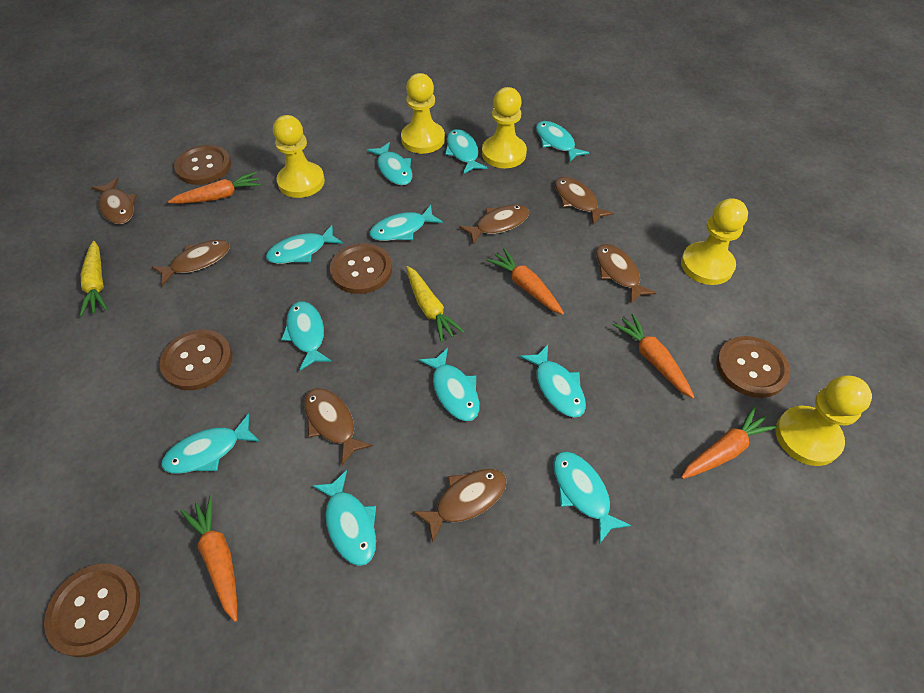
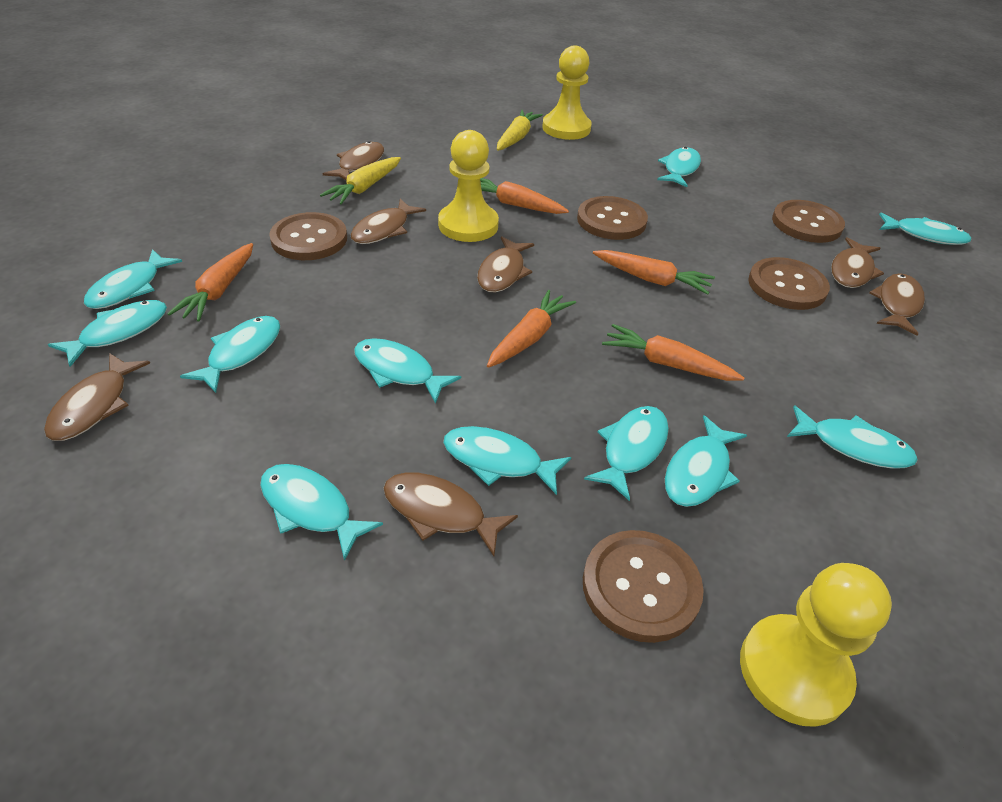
yellow pawn: [273,115,325,198] [401,73,445,154] [482,87,527,168] [681,198,748,285] [775,375,872,466] = 5 -> [438,130,499,242] [542,45,592,140] [740,563,892,727] = 3

